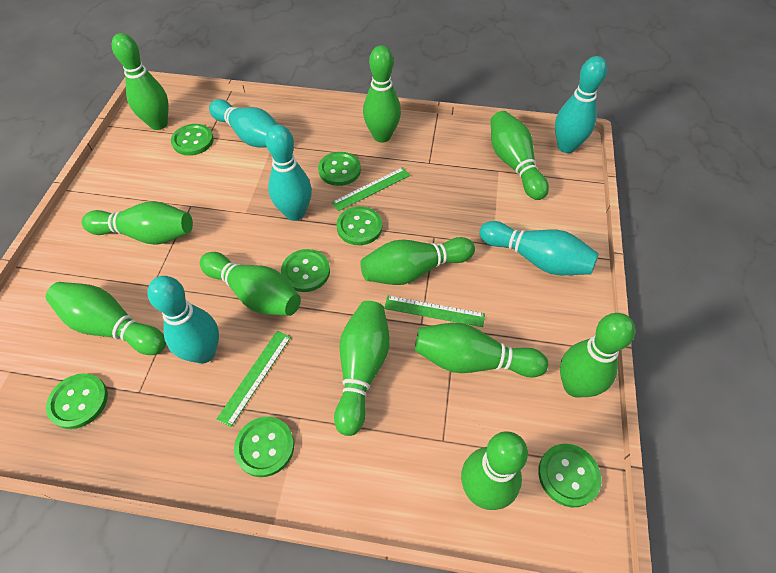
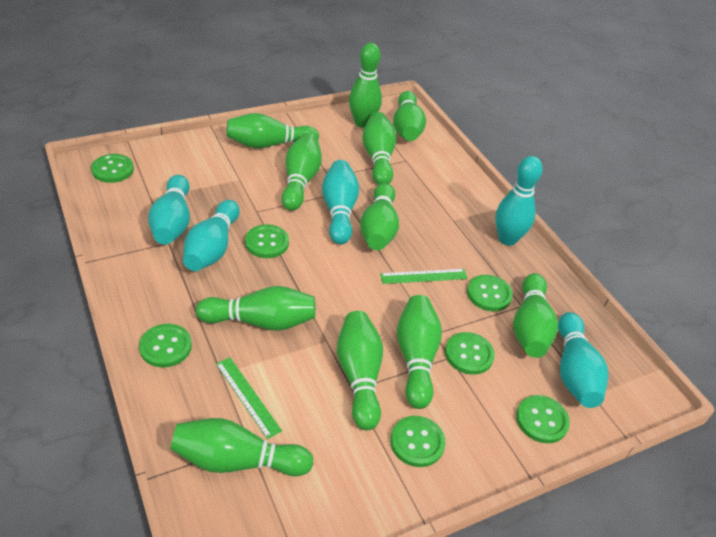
green ruler: [217,331,291,427] [331,167,410,211] [384,296,485,327] = 3 -> [216,357,282,439] [380,269,468,284] = 2

